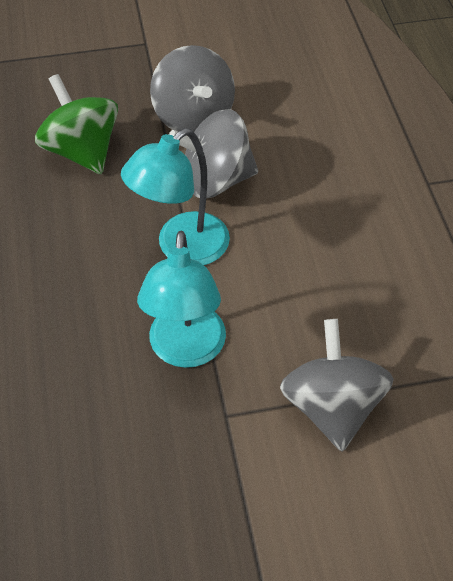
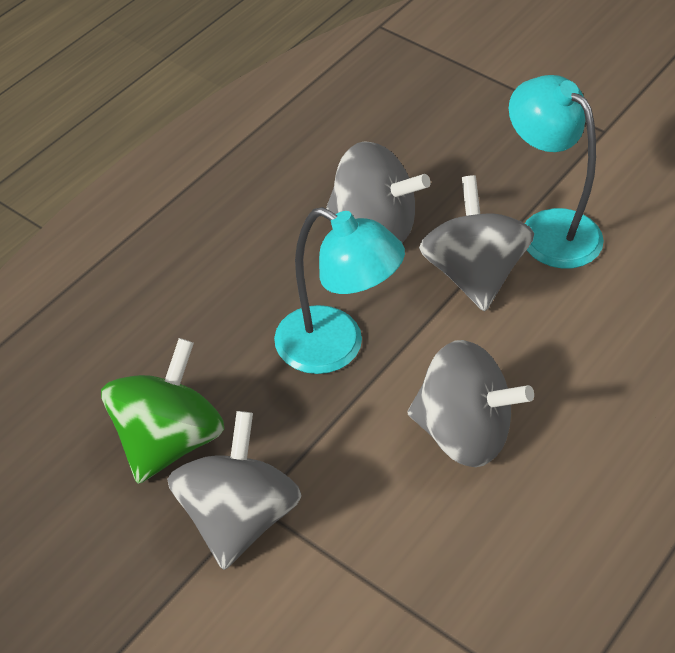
grey spinning top: [150,45,235,132] [169,109,258,198] [280,319,394,451] = 3 -> [167,411,301,570] [326,141,431,243] [407,340,534,467] [419,175,534,311] = 4

